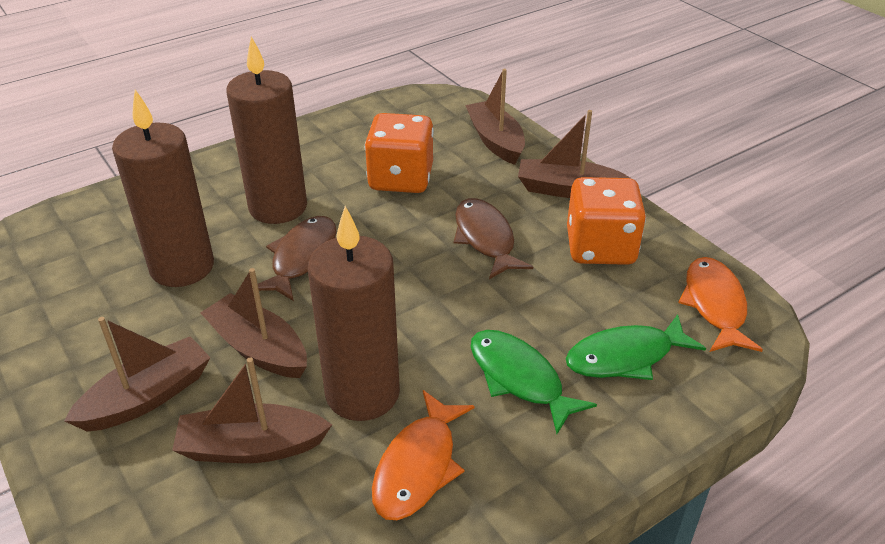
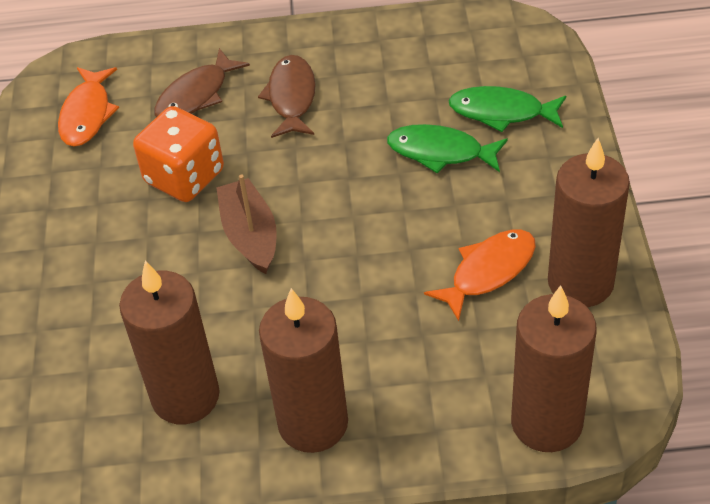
brown boat: [64,317,211,432] [172,358,332,463] [201,268,307,378] [465,69,525,165] [518,110,631,198] = 5 -> [216,174,277,274] = 1
brown candle: [112,90,214,287] [226,37,307,224] [308,206,400,421] = 3 -> [119,261,219,425] [259,288,348,453] [511,285,597,452] [548,138,630,307] = 4
orange dice: [365,113,434,193] [567,177,646,265] = 2 -> [133,106,224,202] = 1

